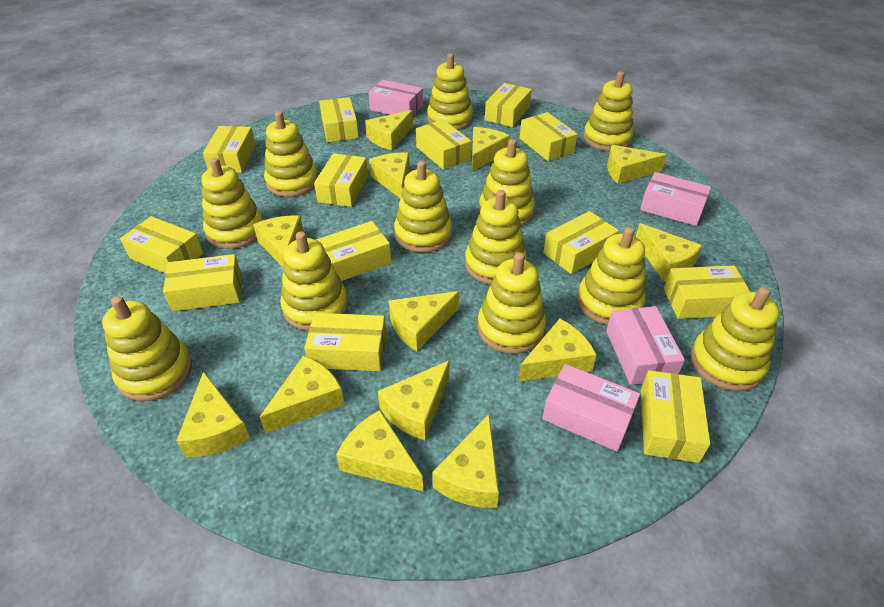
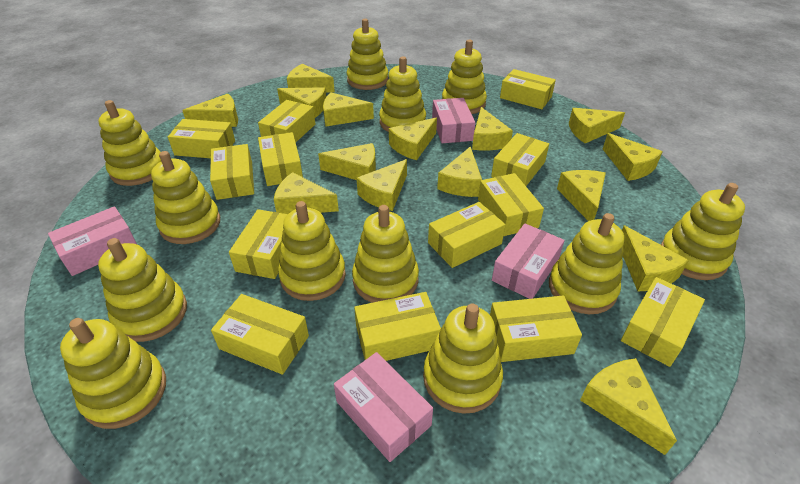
yellow cheese: [176,371,250,457] [253,215,304,267] [260,355,345,433] [336,410,423,491] [365,110,413,150] [369,152,410,199] [378,360,450,440] [389,291,459,351] [433,414,499,508] [472,127,510,172] [518,319,597,382] [607,145,667,184] [636,223,703,281] = 13 -> [182,94,238,127] [274,172,339,214] [277,87,326,118] [287,64,335,93] [318,143,376,180] [323,93,374,127] [356,159,407,211] [389,118,437,160] [437,146,482,197] [472,107,513,151] [557,170,606,221] [569,108,625,143] [580,358,677,455] [603,133,663,181] [622,225,689,291] = 15

